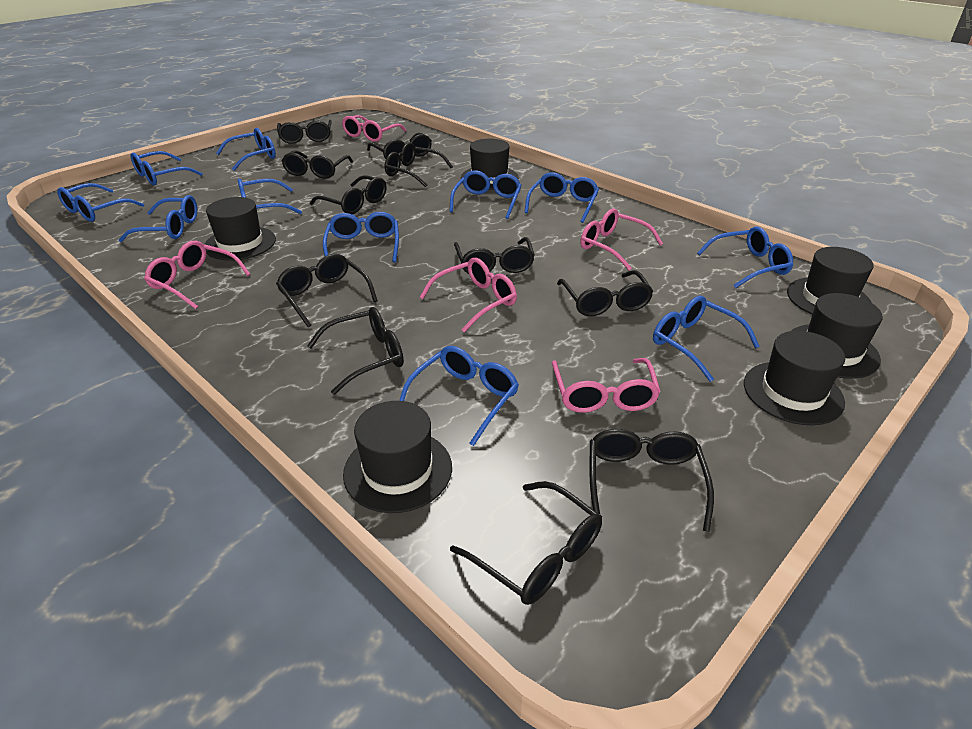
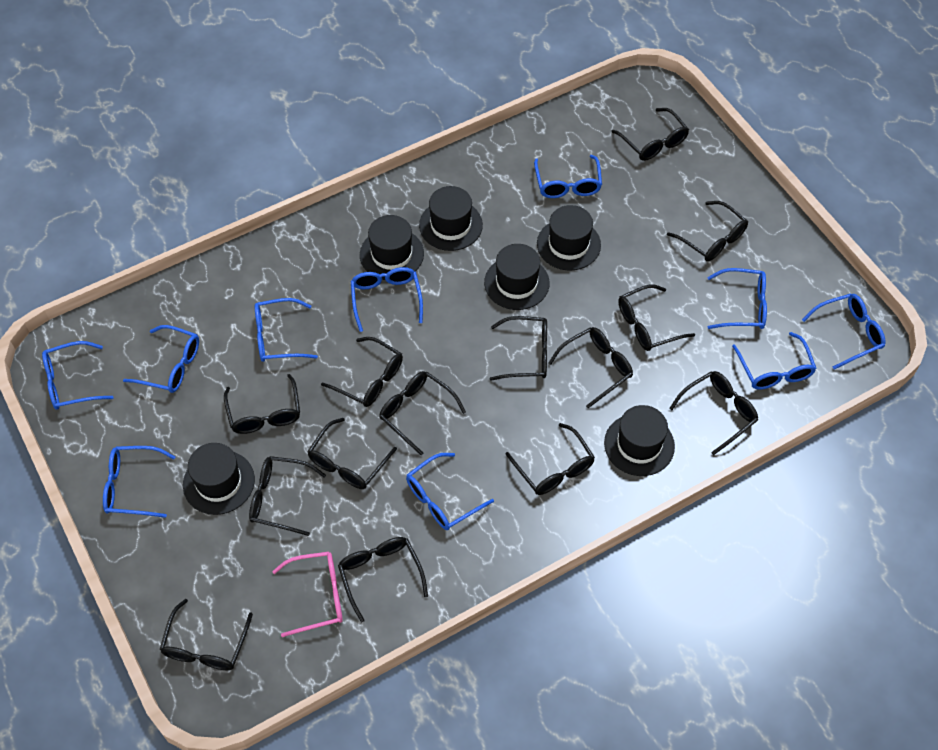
black glasses: [276,254,378,327] [277,120,332,144] [282,150,353,179] [307,307,404,395] [310,175,387,214] [367,133,432,159] [385,142,453,187] [450,481,602,605] [454,237,535,274] [557,270,654,316] [589,429,714,532] = 11 -> [159,599,253,670] [224,374,300,434] [249,456,326,536] [307,418,397,489] [321,337,403,407] [338,537,428,623] [379,371,466,455] [490,316,547,381] [505,423,595,495] [548,327,633,408] [611,108,689,161] [618,284,695,351] [667,201,748,262] [669,371,758,455] = 14
blue glasses: [57,183,144,222] [119,195,197,242] [130,151,203,185] [216,128,276,171] [238,179,302,214] [323,212,399,262] [399,346,519,446] [450,170,521,219] [524,172,599,223] [653,296,760,382] [697,226,793,288] = 11 -> [42,341,114,410] [103,446,176,518] [123,325,199,393] [255,298,318,362] [351,267,423,332] [406,453,494,530] [534,155,602,198] [707,268,767,329] [732,332,817,390] [802,294,885,370] = 10
pink glasses: [144,241,250,309] [342,115,406,142] [420,258,517,333] [552,358,661,413] [581,208,663,270] = 5 -> [272,552,343,637] = 1

